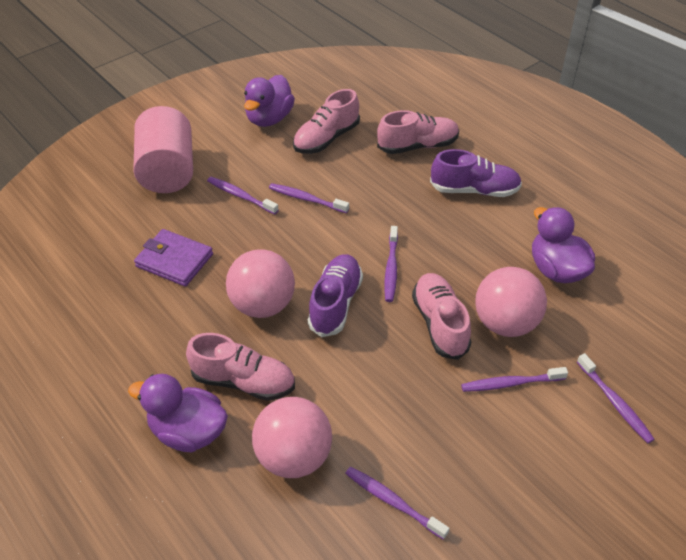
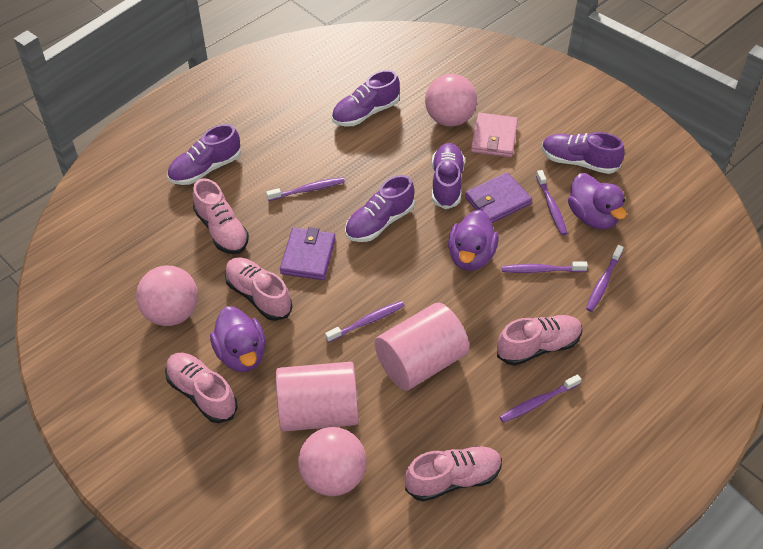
pink cylinder: [133,106,193,193] = 1 -> [276,362,359,432] [375,303,469,391] = 2
pink shoe: [186,333,295,401] [293,89,360,154] [377,110,459,154] [412,273,471,360] = 4 -> [165,353,238,423] [193,178,249,254] [225,258,292,321] [405,446,502,502] [497,315,582,366] = 5
pink wallet: none = 0 -> [471,113,518,157] = 1
purple shoe: [308,254,363,337] [430,149,522,197] = 2 -> [167,124,241,185] [332,70,400,127] [345,175,415,242] [432,143,465,209] [542,132,624,174] = 5
purple wallet: [134,229,213,287] = 1 -> [280,227,336,280] [465,172,532,223] = 2

